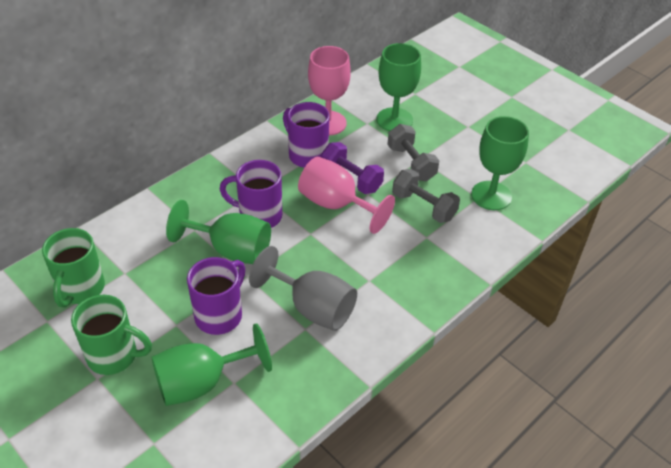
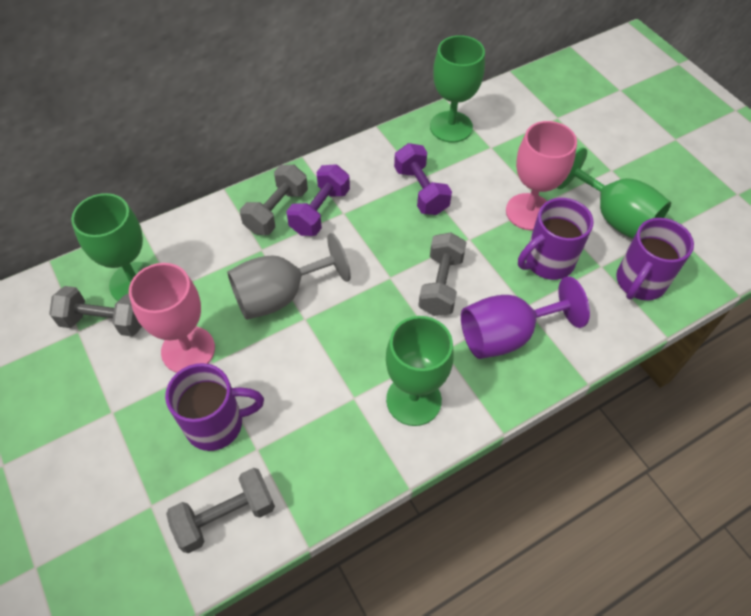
green mug: [42,228,105,308] [71,295,152,375] = 2 -> none = 0
grey dumbbell: [387,124,440,181] [392,169,460,223] = 2 -> [49,286,142,336] [166,468,275,553] [240,165,308,235] [418,233,467,316] = 4
purple dumbbell: [321,142,384,194] = 1 -> [286,164,350,236] [394,143,452,215] = 2
purple goblet: none = 0 -> [461,276,590,359] = 1

